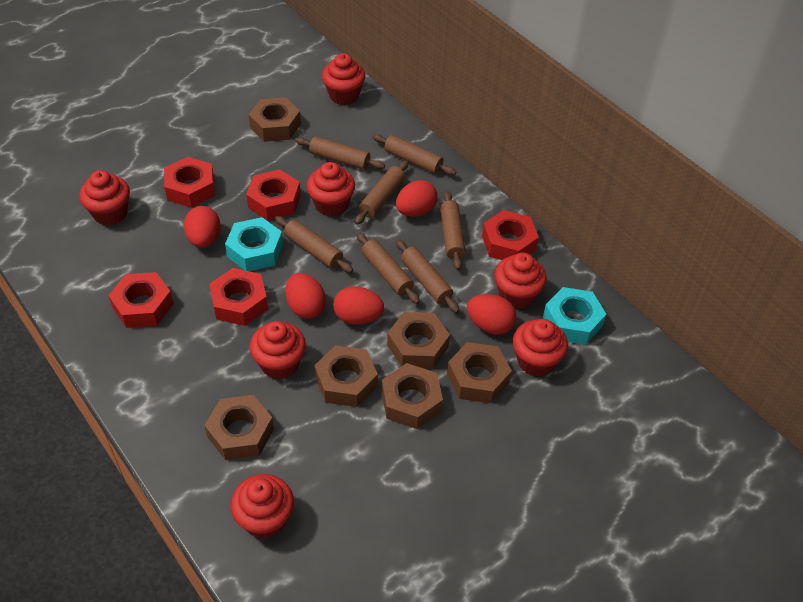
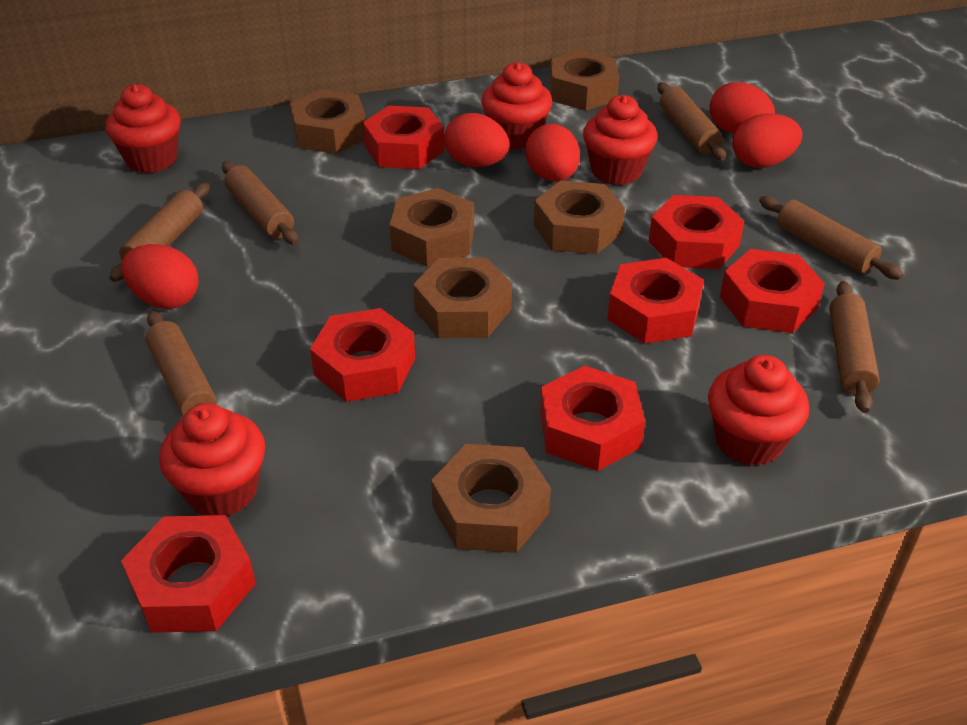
brown rolling pin: [275,216,353,273] [295,136,385,170] [355,160,408,225] [356,232,420,304] [372,134,456,175] [396,239,459,313] [440,191,466,270] = 7 -> [110,183,210,282] [146,311,217,416] [222,161,298,245] [658,82,726,161] [759,196,903,280] [829,281,880,413] = 6
red cupcake: [79,170,130,226] [231,474,294,539] [250,321,306,379] [307,162,355,217] [322,53,365,105] [494,253,547,309] [513,319,568,376] = 7 -> [105,84,180,173] [159,403,265,516] [481,62,552,149] [583,95,657,185] [708,355,809,466] = 5
red nut: [108,272,174,328] [164,157,215,208] [209,268,268,326] [246,169,301,221] [482,210,539,260] = 5 -> [121,515,256,633] [310,308,415,402] [363,106,445,169] [540,366,645,471] [607,258,704,344] [648,195,744,269] [720,249,825,333] = 7
turquoise nut: [225,217,283,271] [543,287,606,345] = 2 -> none = 0

